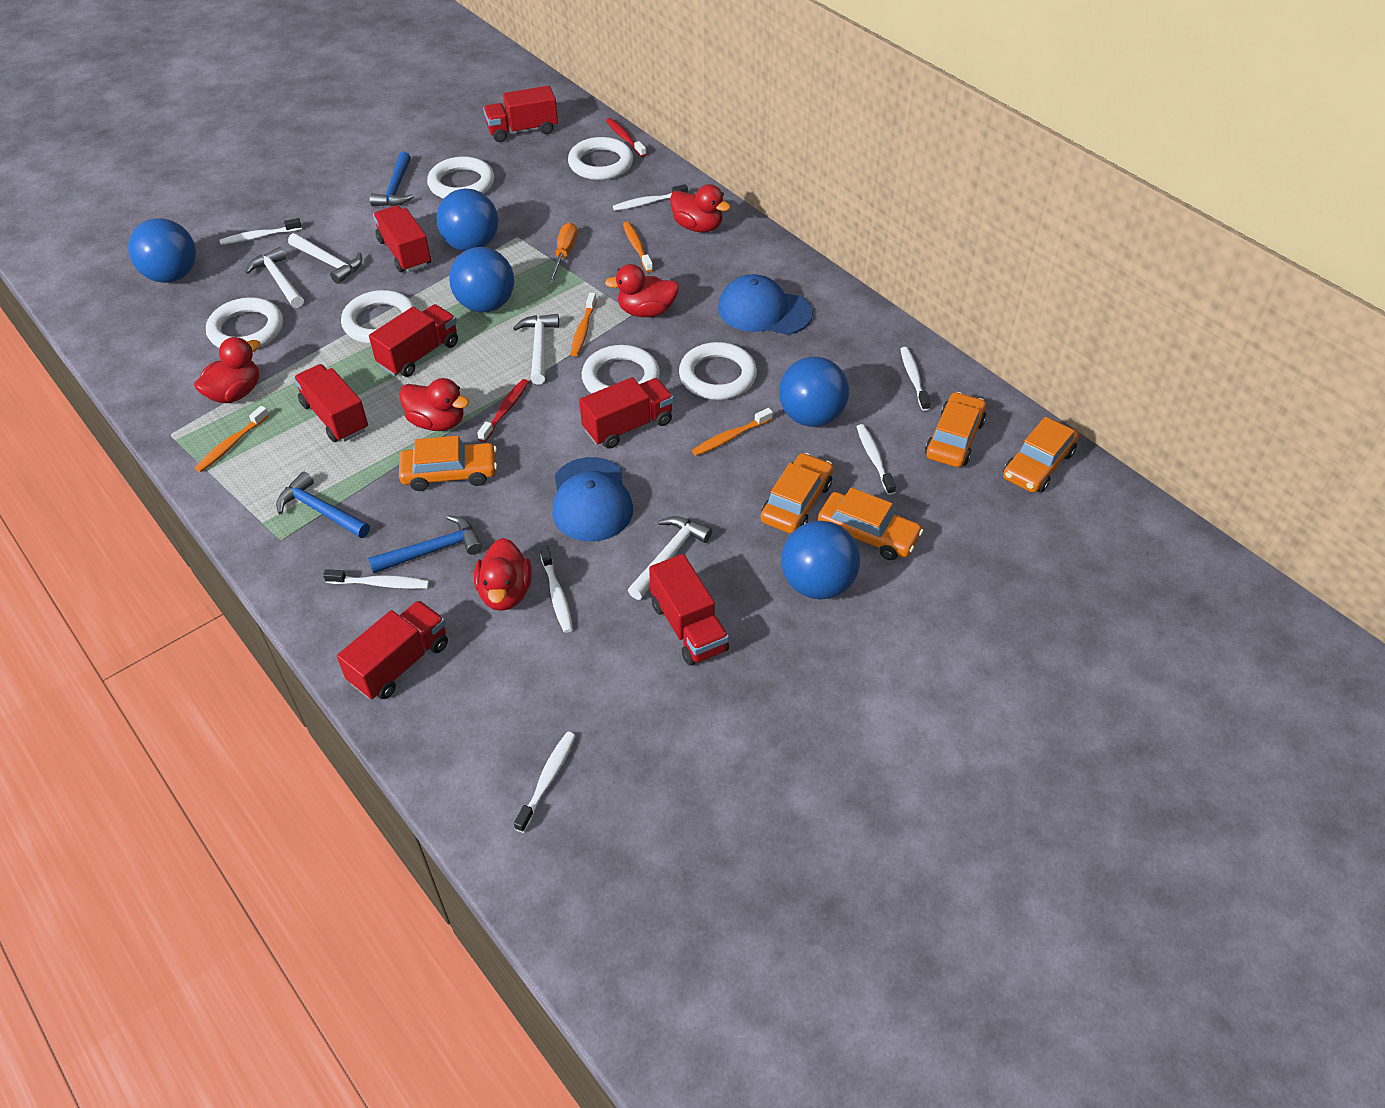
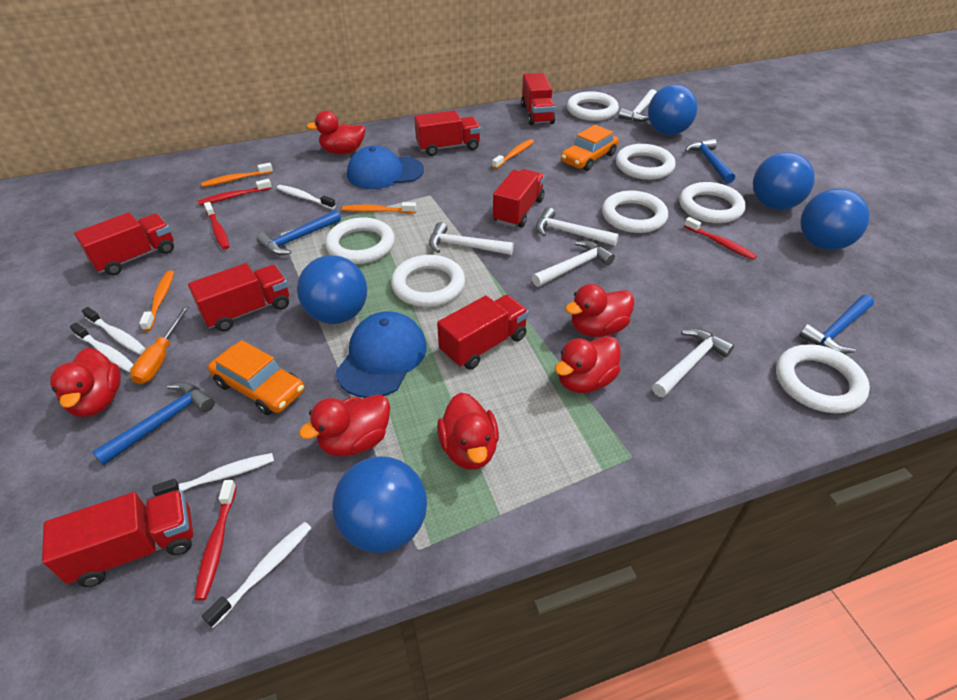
blue hammer: [276,472,370,538] [368,515,482,574] [370,152,413,206] = 3 -> [92,382,215,465] [256,210,341,255] [685,139,735,184] [799,295,874,354] = 4
orange car: [399,436,497,491] [761,453,833,534] [818,487,923,560] [925,392,986,467] [1003,417,1079,493] = 5 -> [208,340,304,415] [561,125,619,171] = 2
red duck: [194,337,261,403] [399,378,469,431] [474,538,532,611] [605,264,679,317] [670,184,731,232] = 5 -> [50,348,121,417] [299,394,390,456] [307,111,366,154] [437,393,499,469] [555,336,621,393] [565,284,634,337] = 6
red toothbrush: [477,379,529,442] [606,118,646,157] = 2 -> [195,480,237,601] [198,179,272,205] [204,202,229,250] [684,217,757,260] = 4
white hammer: [245,247,304,308] [288,233,362,284] [513,314,559,385] [628,516,712,600] = 4 -> [429,222,514,255] [532,241,615,287] [536,207,619,246] [619,89,657,122] [652,329,734,397] = 5
white ring: [206,297,283,348] [341,290,416,344] [427,156,494,199] [568,137,633,180] [582,345,660,394] [679,342,757,400] = 6 -> [325,218,395,264] [391,255,465,307] [567,91,619,121] [602,191,668,233] [616,144,676,180] [679,182,746,223] [776,344,870,413] = 7
white toothbrush: [220,218,302,245] [323,569,429,589] [514,732,576,833] [540,545,573,633] [613,184,688,211] [857,424,896,495] [900,347,931,411] = 7 -> [70,323,134,372] [82,307,146,354] [152,453,274,497] [202,522,311,628] [277,185,336,209] = 5

